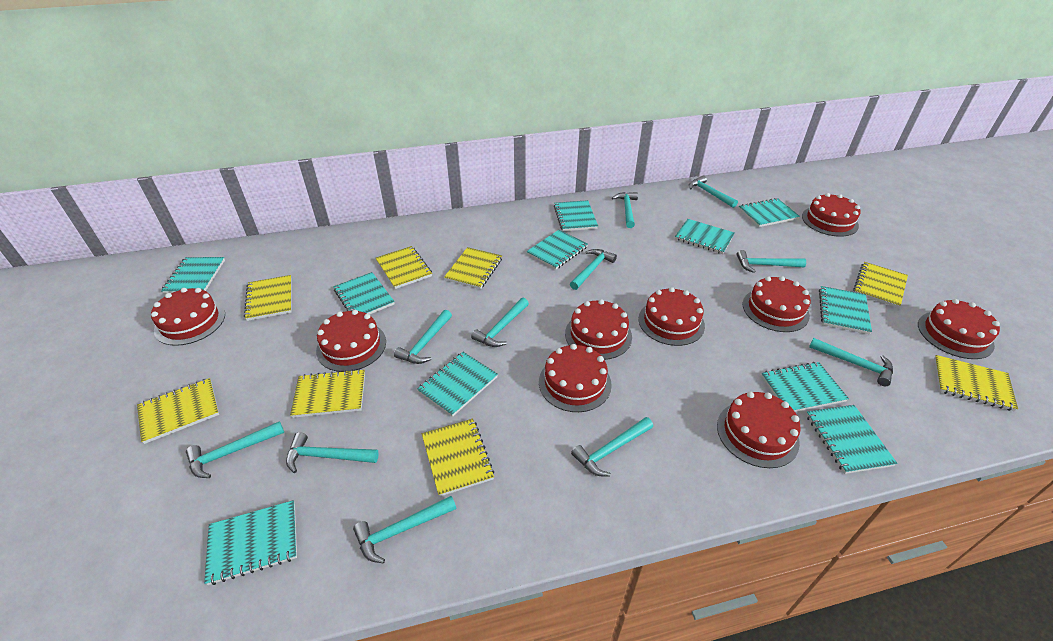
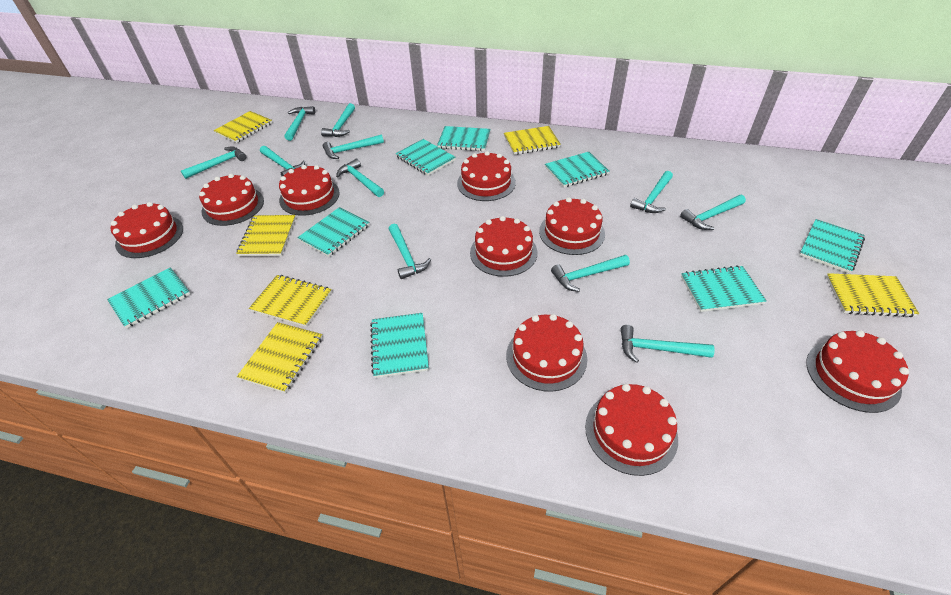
turquoise notebook: [161,257,225,294] [204,500,297,585] [333,272,395,315] [417,352,498,417] [526,230,588,270] [554,200,598,231] [675,219,735,254] [739,198,800,227] [761,362,849,412] [806,405,898,474] [819,286,872,334] = 11 -> [107,267,190,328] [297,207,369,257] [370,313,429,378] [395,139,456,176] [437,126,491,151] [545,152,610,187] [681,265,766,312] [800,219,865,273] = 8
yellow notebook: [137,378,219,444] [244,275,292,321] [290,369,365,418] [376,246,432,289] [422,419,494,497] [444,247,502,289] [853,262,908,308] [934,355,1018,411] = 8 -> [214,111,272,143] [236,215,296,256] [237,322,323,393] [249,275,332,327] [504,126,561,155] [826,273,919,317] = 6

